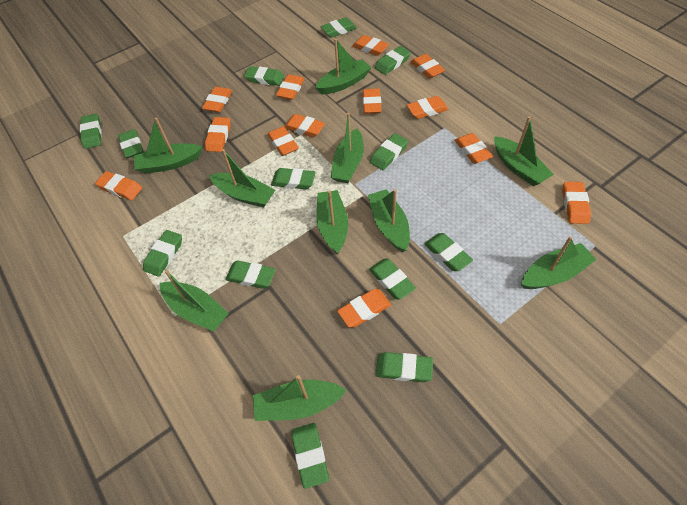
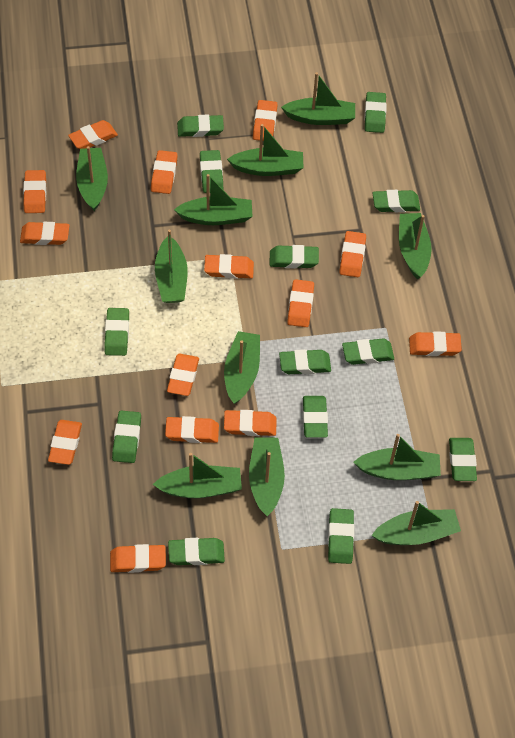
green boat: [134,117,202,174] [160,270,229,331] [209,149,275,208] [253,375,346,421] [315,38,372,94] [316,190,348,254] [331,112,364,183] [368,189,410,252] [494,116,554,186] [521,237,597,289] = 10 -> [76,146,108,211] [153,453,242,498] [155,230,188,303] [174,174,253,225] [224,331,260,404] [227,124,304,176] [249,437,285,516] [281,72,355,125] [353,434,441,480] [371,501,461,545] [399,213,432,279] = 11
orange eraser: [95,171,142,200] [202,87,232,112] [205,117,230,152] [268,126,299,156] [276,74,305,100] [284,114,325,137] [337,289,391,327] [352,35,389,56] [363,88,382,114] [407,96,449,119] [411,54,445,79] [454,133,493,164] [562,182,591,224] = 13 -> [20,222,69,245] [23,170,46,213] [48,420,82,465] [68,120,118,149] [110,544,166,573] [151,150,178,194] [165,416,219,443] [167,354,199,396] [204,254,254,279] [224,410,277,436] [253,100,278,141] [287,279,314,327] [339,231,366,277] [409,331,462,356] = 14

